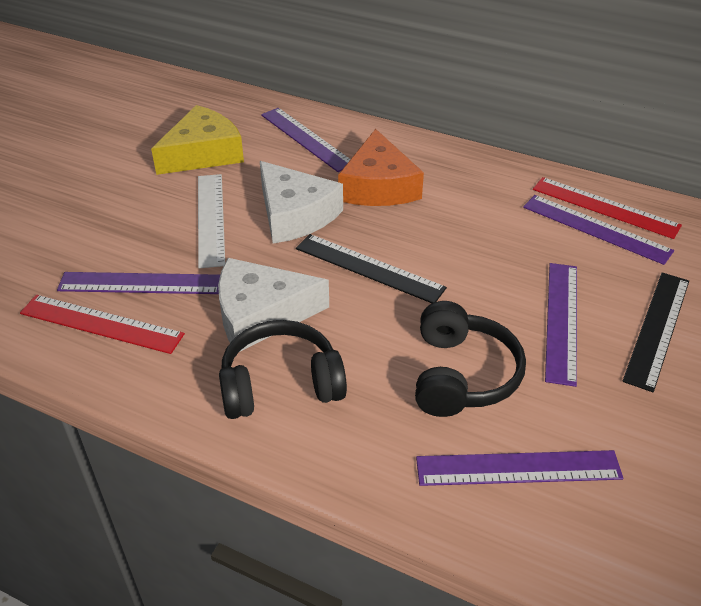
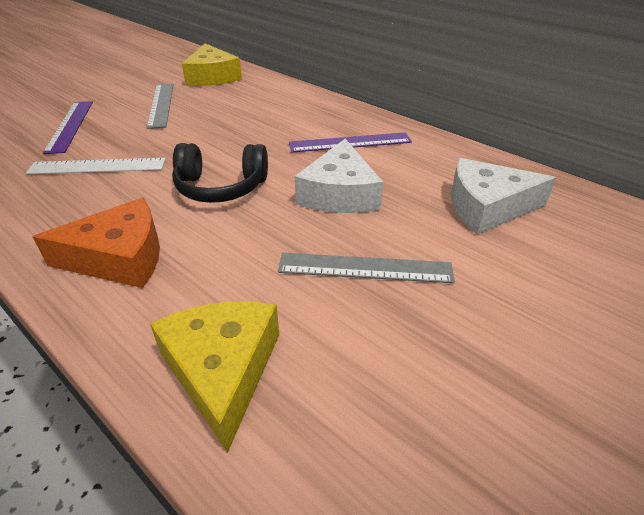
black headphones: [219,320,347,419] [415,301,526,417] = 2 -> [172,143,268,203] = 1
black ruler: [296,234,447,303] [622,272,689,392] = 2 -> none = 0
grey ruler: none = 0 -> [146,83,174,129] [278,253,455,283] = 2
purple ruler: [57,272,220,294] [261,108,351,172] [416,450,623,486] [523,195,674,265] [545,263,577,387] = 5 -> [43,101,93,154] [289,132,412,152] = 2
red ruler: [20,295,185,354] [533,177,682,239] = 2 -> none = 0
yellow cheese: [151,105,244,175] = 1 -> [150,301,279,453] [182,44,242,86] = 2

